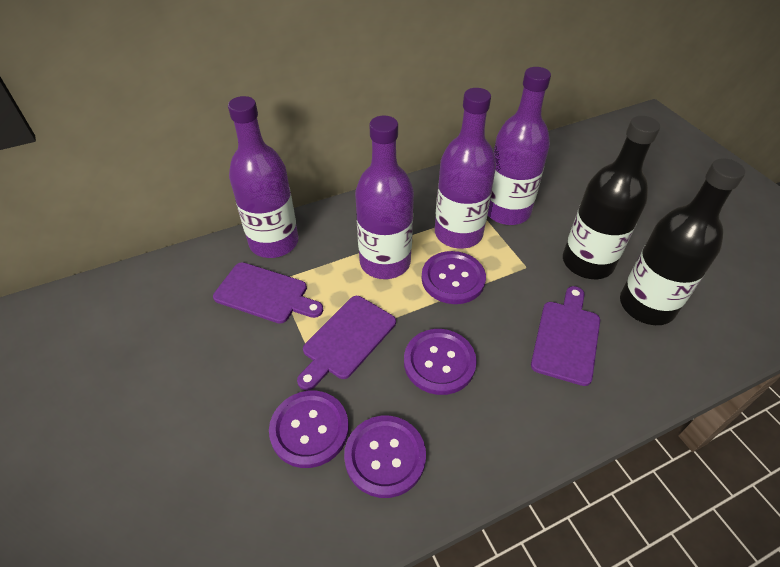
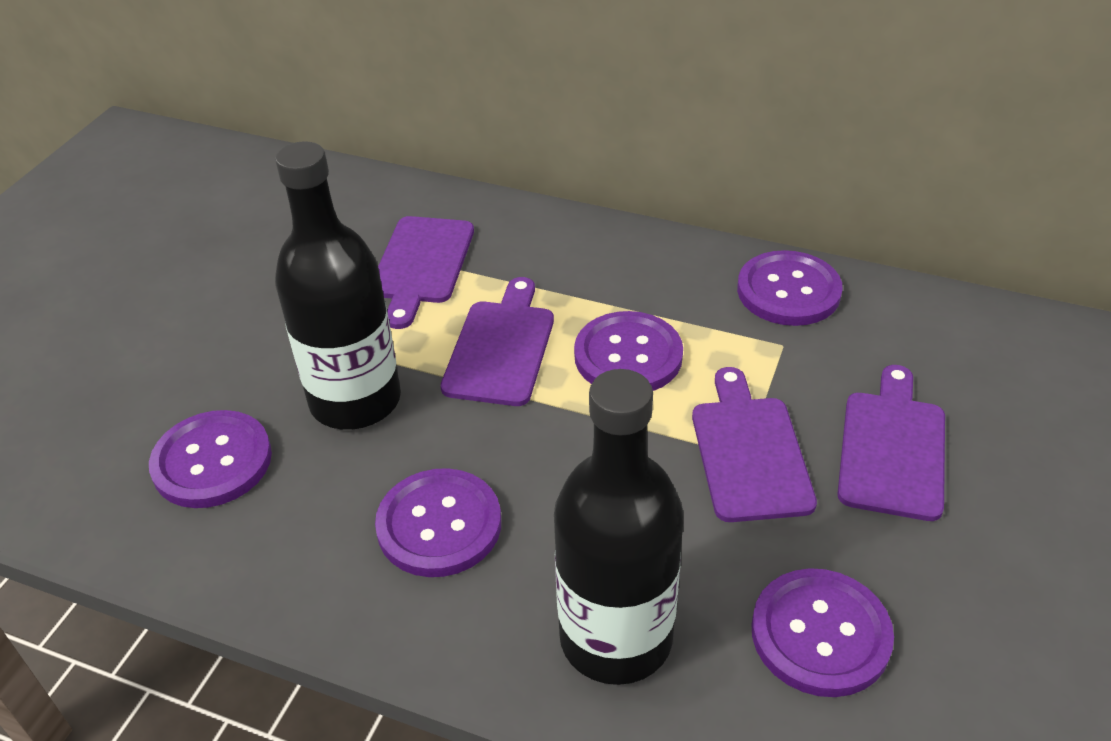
purple bottle: [228,96,299,258] [355,115,414,279] [435,88,496,249] [488,67,551,225] = 4 -> none = 0
purple button: [269,391,349,468] [344,416,426,498] [404,329,477,395] [421,251,486,304] = 4 -> [149,410,272,508] [375,468,501,577] [574,311,683,391] [737,250,843,326] [751,568,894,697] = 5
purple cutting board: [213,262,323,324] [297,296,396,390] [531,286,600,386] = 3 -> [378,216,474,329] [441,277,554,406] [692,367,817,522] [838,365,945,521] = 4

